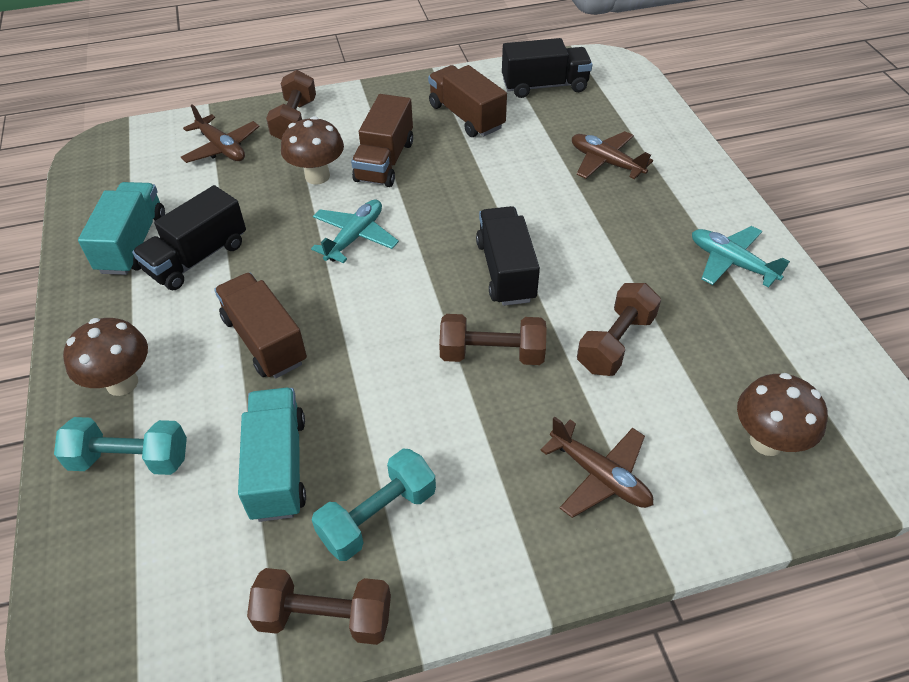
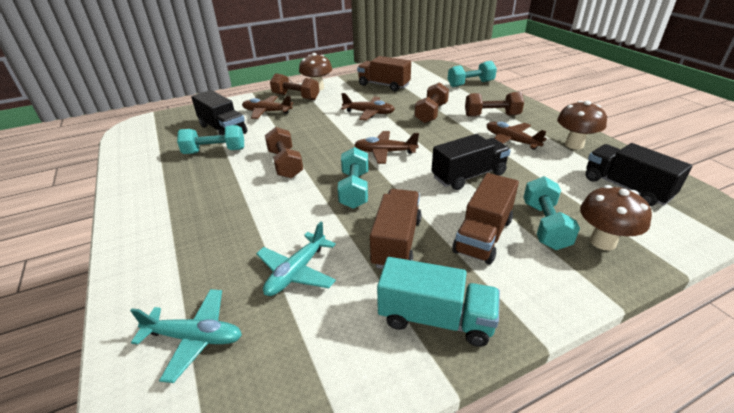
brown plane: [181,104,260,163] [540,417,653,518] [572,131,653,179] = 3 -> [242,96,293,119] [341,93,395,120] [354,131,419,164] [487,122,547,150] = 4
turquoise dumbbell: [54,417,187,475] [312,449,436,561] = 2 -> [177,125,244,154] [337,147,368,209] [448,61,497,87] [523,176,580,250] = 4
turquoise truck: [78,182,165,275] [238,388,306,522] = 2 -> [377,257,500,347] = 1

